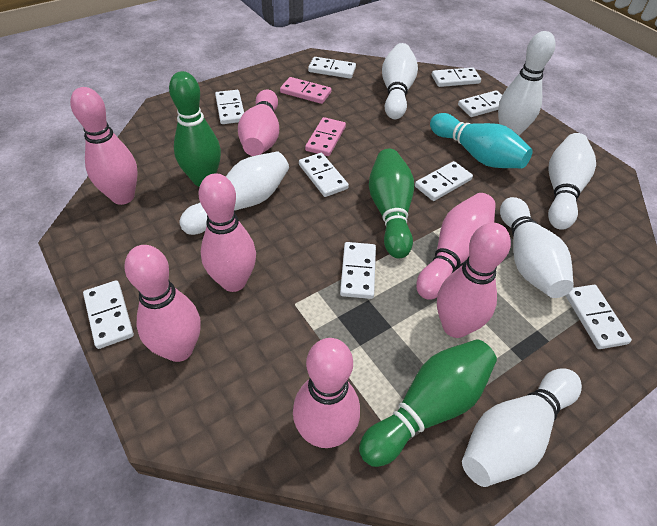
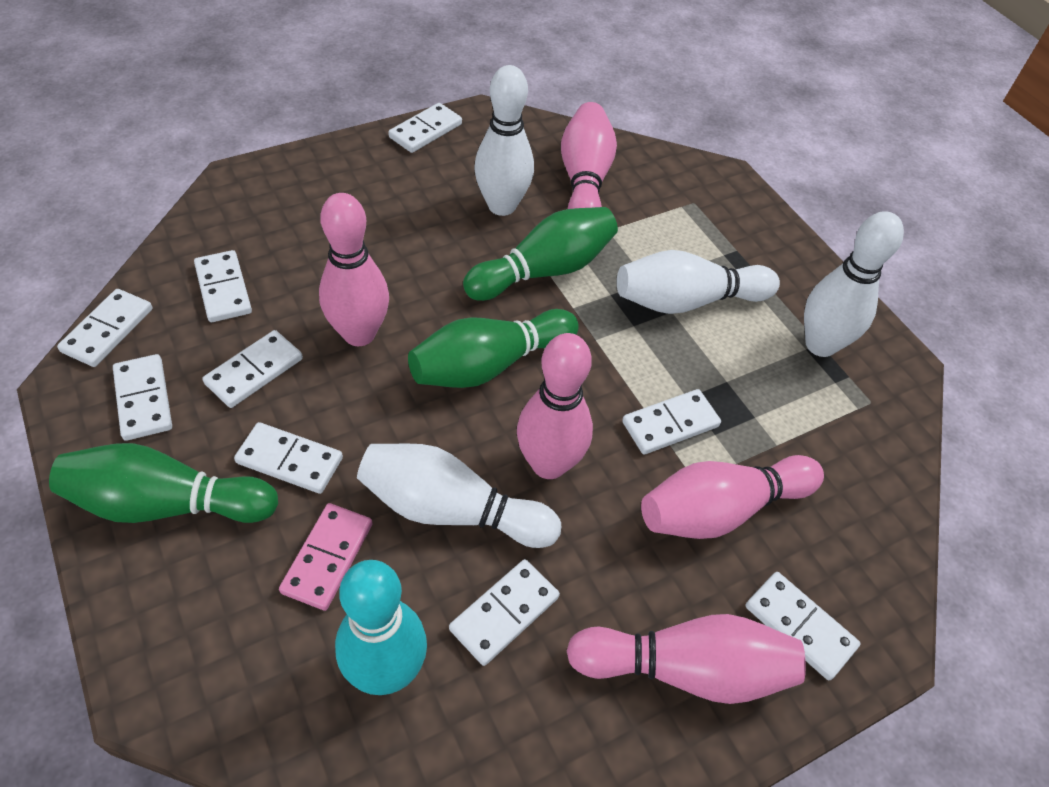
pink bowling pin: [70,87,138,205] [124,245,201,362] [199,173,256,292] [238,89,279,156] [293,338,360,448] [416,193,496,300] [437,222,511,338] = 7 -> [319,193,389,346] [517,333,593,479] [561,102,617,209] [567,614,806,704] [641,455,824,539] = 5
pink domino: [280,77,331,104] [305,117,346,156] = 2 -> [279,503,373,611] = 1
white bowling pin: [179,151,289,235] [382,43,418,119] [462,368,582,487] [498,31,555,136] [500,197,574,298] [548,133,596,230] = 6 -> [357,443,561,548] [474,65,534,216] [617,250,780,314] [804,211,904,357] = 4

